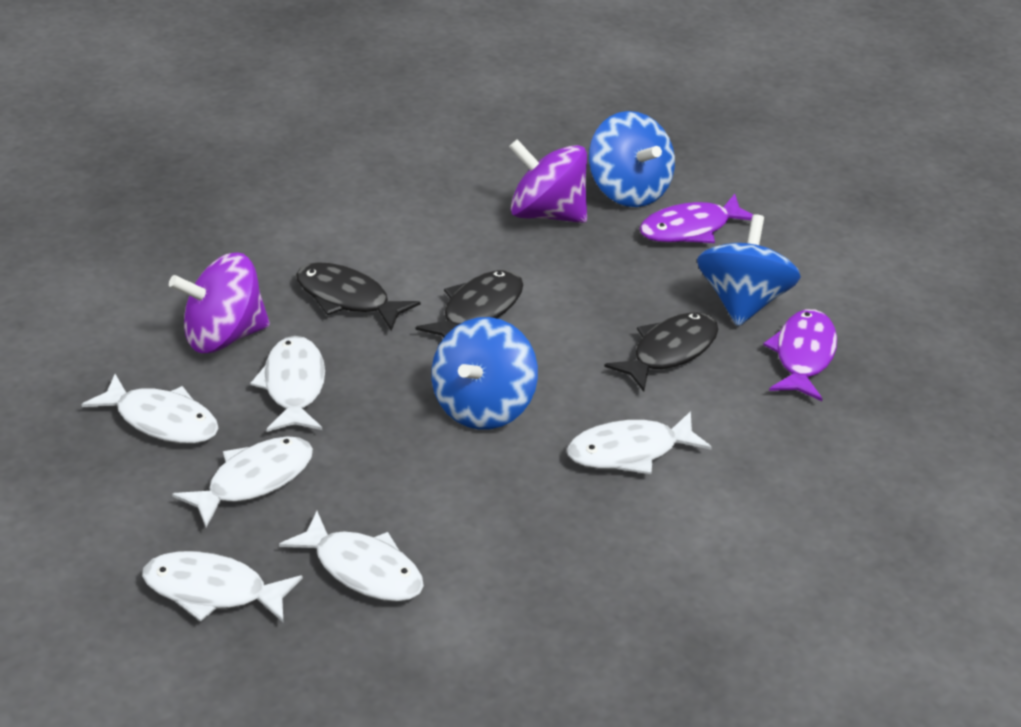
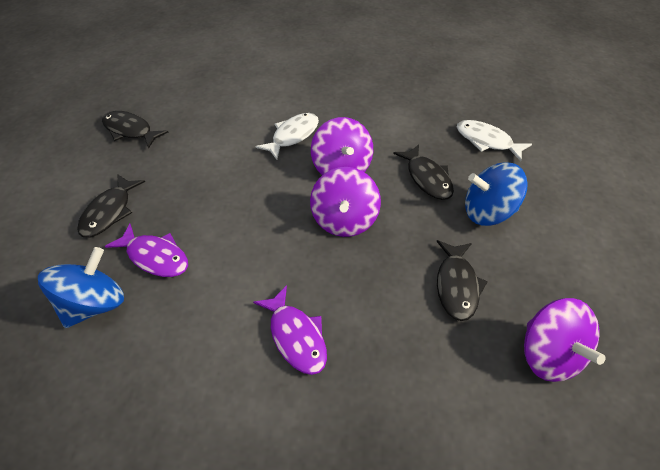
black fish: [296,262,420,331] [415,270,523,338] [604,312,718,392] = 3 -> [77,174,145,237] [102,111,168,148] [393,144,454,200] [437,240,488,321] = 4
blue spinning top: [431,317,538,430] [589,111,675,207] [697,214,801,326] = 3 -> [38,247,124,328] [465,162,528,226] = 2
purple spinning top: [169,252,270,353] [509,139,587,223] = 2 -> [310,167,381,237] [311,117,373,175] [524,298,606,382] = 3
white fish: [81,374,218,444] [142,551,303,623] [172,436,313,527] [250,336,325,432] [279,511,424,602] [567,411,712,474] = 6 -> [255,113,319,160] [457,120,532,161] = 2

